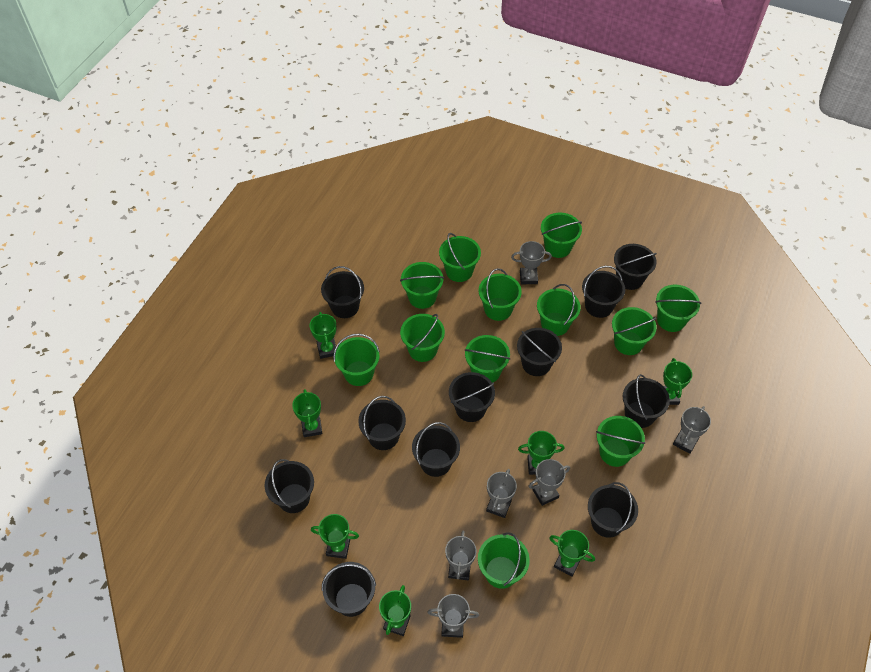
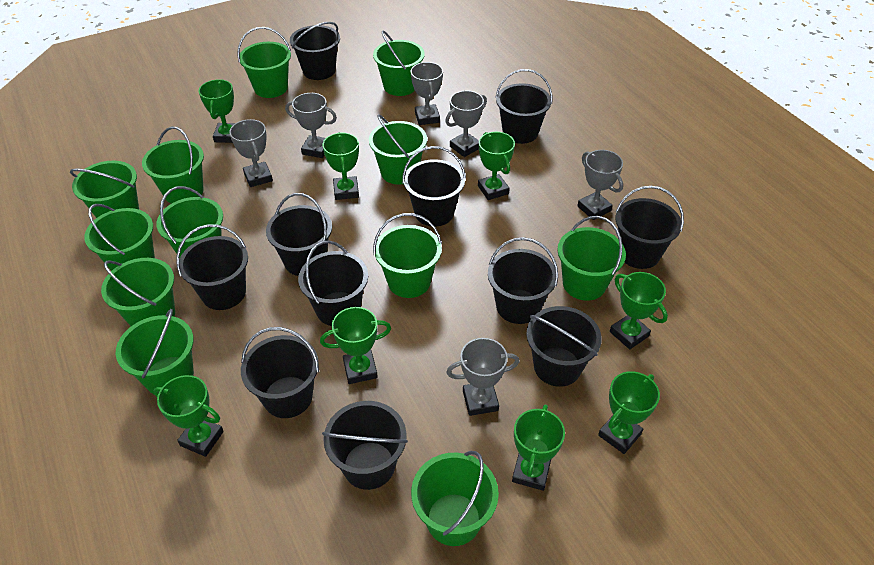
green trophy: [292,389,323,437] [310,312,337,359] [311,514,359,559] [379,585,411,636] [518,431,565,475] [549,530,595,577] [663,358,692,405] = 7 -> [154,375,224,457] [198,79,235,143] [320,307,391,384] [322,132,359,200] [478,132,515,200] [512,404,565,491] [598,371,660,454] [610,272,668,349] = 8

